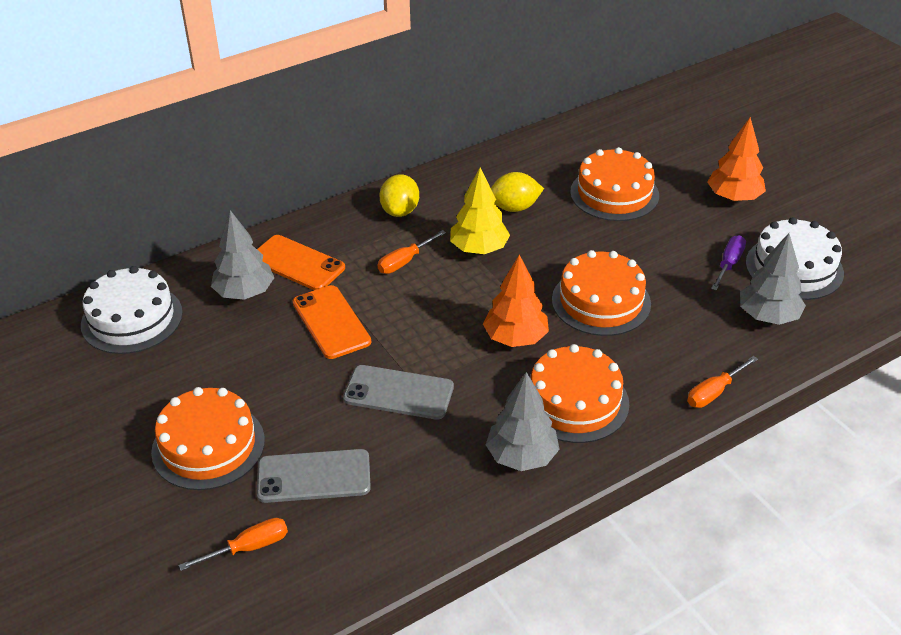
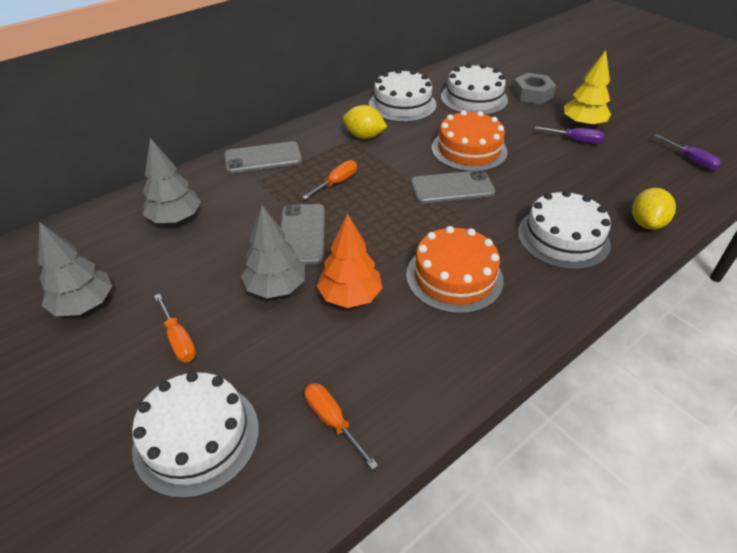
grey nut: none = 0 -> [512,73,556,104] = 1
grey phone: [257,449,371,503] [343,365,454,420] = 2 -> [224,141,302,173] [281,204,325,264] [411,170,495,203] = 3
orange cake: [151,387,265,490] [530,344,629,443] [552,250,651,336] [570,147,659,221] = 4 -> [406,226,504,314] [432,110,508,171] = 2
orange phone: [257,235,345,290] [293,285,371,359] = 2 -> none = 0
orange tree: [483,255,549,347] [707,117,766,202] = 2 -> [317,213,382,308] = 1
purple screwdriver: [711,235,746,291] = 1 -> [535,126,604,144] [654,134,722,170] = 2
white cake: [81,266,183,354] [746,217,844,300] = 2 -> [132,371,259,498] [369,69,436,122] [441,63,508,115] [518,190,611,270] = 4

